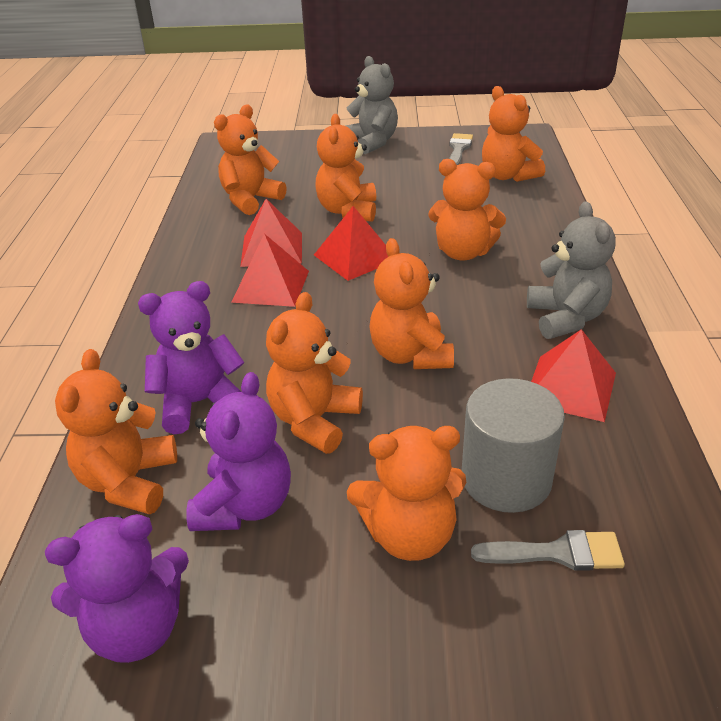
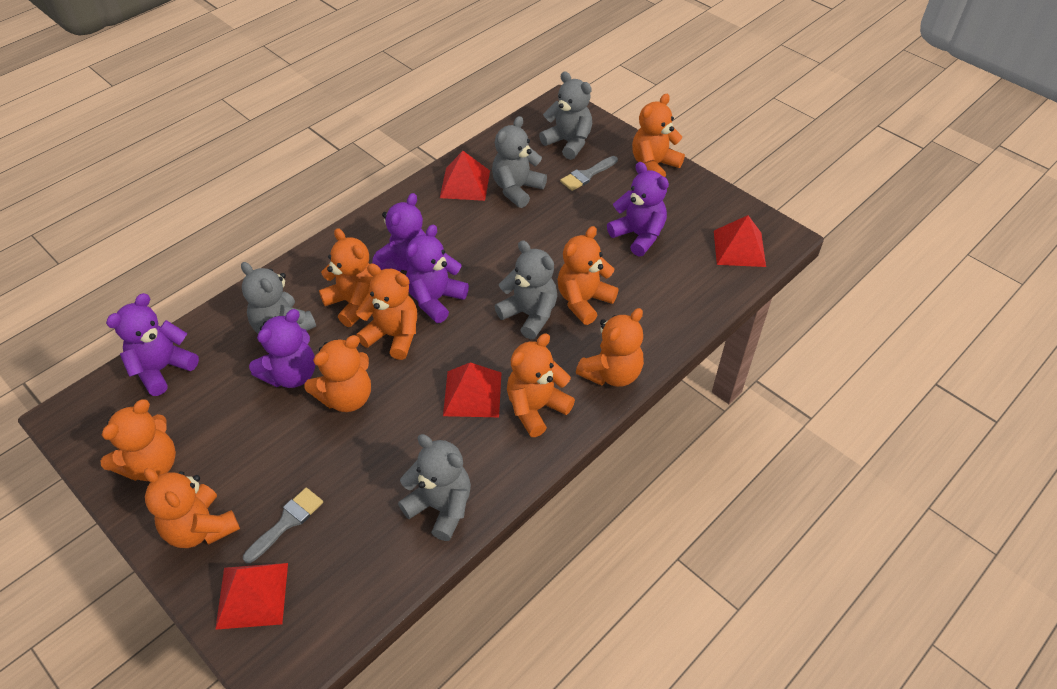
grey cylinder: [462,378,565,513] = 1 -> none = 0
grey teddy bear: [345,56,398,154] [527,201,616,339] = 2 -> [241,262,316,334] [398,434,471,541] [492,116,547,208] [495,240,557,339] [539,71,592,160] = 5
orange teddy bear: [55,349,177,514] [214,105,287,215] [266,292,363,454] [315,114,376,222] [347,426,467,561] [369,238,454,369] [428,159,506,261] [482,86,545,182] = 8 -> [101,399,176,481] [144,468,240,548] [304,335,371,412] [319,228,373,327] [356,263,417,360] [507,333,575,437] [558,226,618,325] [576,308,644,387] [632,94,685,177] = 9
purple teddy bear: [45,514,189,663] [138,281,244,434] [186,372,291,531] = 3 -> [106,293,199,396] [249,309,315,388] [372,193,426,272] [406,225,469,323] [607,162,669,256] = 5

